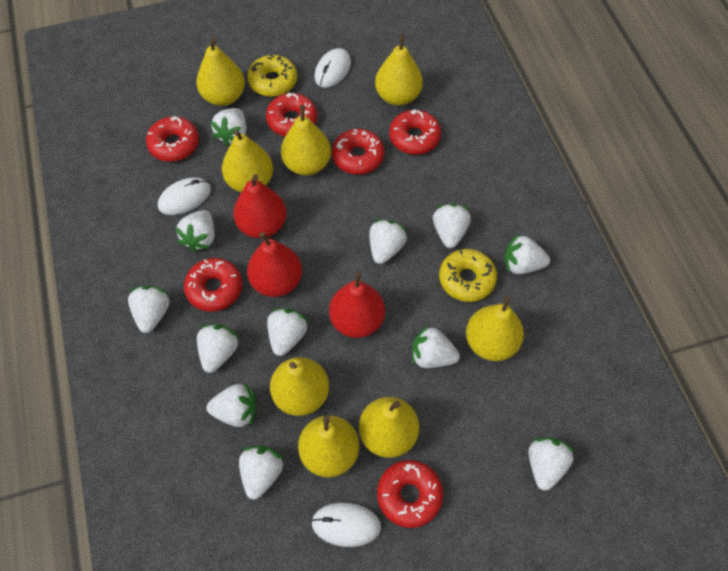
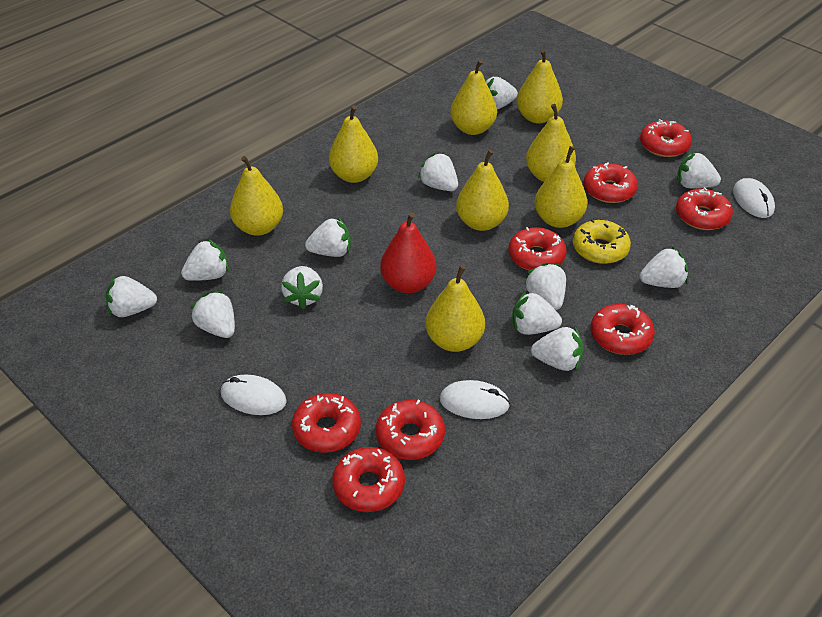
red donut: [146,116,199,162] [184,258,242,312] [266,92,317,136] [332,129,384,175] [377,460,443,528] [389,109,441,155] = 6 -> [292,393,361,452] [332,447,405,512] [376,400,445,460] [508,227,567,271] [583,162,638,203] [591,304,655,355] [640,119,692,157] [676,187,733,230] = 8
red pear: [233,174,286,238] [247,232,302,297] [329,272,385,338] = 3 -> [380,212,436,293] = 1
yellow donut: [247,54,297,97] [439,249,497,302] = 2 -> [573,219,631,264] = 1

